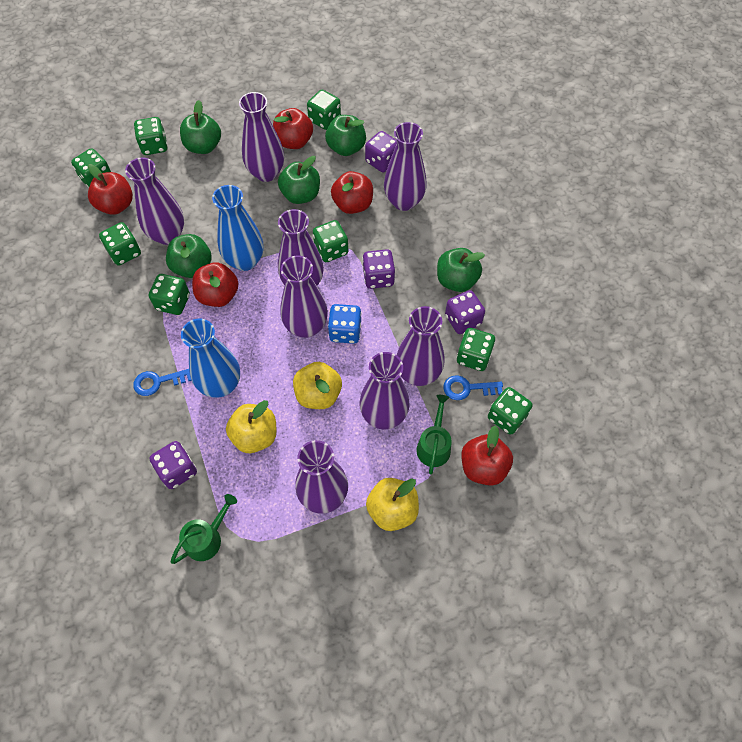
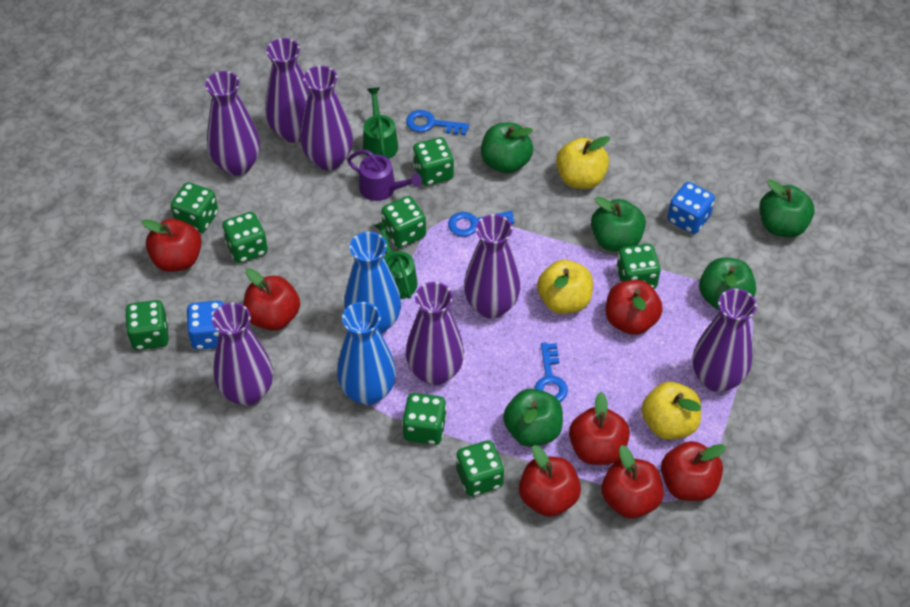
blue dice: [328,304,361,344] = 1 -> [186,300,224,350] [668,182,715,234] = 2
blue key: [133,369,192,396] [443,375,503,400] = 2 -> [406,110,469,135] [448,211,514,237] [535,343,568,402] = 3
purple dice: [150,441,197,489] [362,249,395,289] [365,131,397,172] [445,290,485,334] = 4 -> none = 0
purple vase: [125,158,184,245] [239,92,284,182] [278,209,324,285] [280,256,328,338] [295,440,348,514] [359,352,410,429] [384,122,427,211] [397,306,445,386] = 8 -> [205,71,260,176] [212,303,273,406] [265,38,309,143] [301,66,353,170] [406,282,464,385] [464,214,520,318] [693,289,757,392] = 7
purple watering can: none = 0 -> [347,150,422,201] = 1
red apple: [88,164,133,215] [192,262,239,307] [273,108,313,149] [331,171,373,214] [461,425,513,486] = 5 -> [142,219,202,272] [243,268,300,331] [519,445,581,517] [569,392,630,465] [601,445,664,518] [606,280,663,335] [661,441,726,501] = 7

